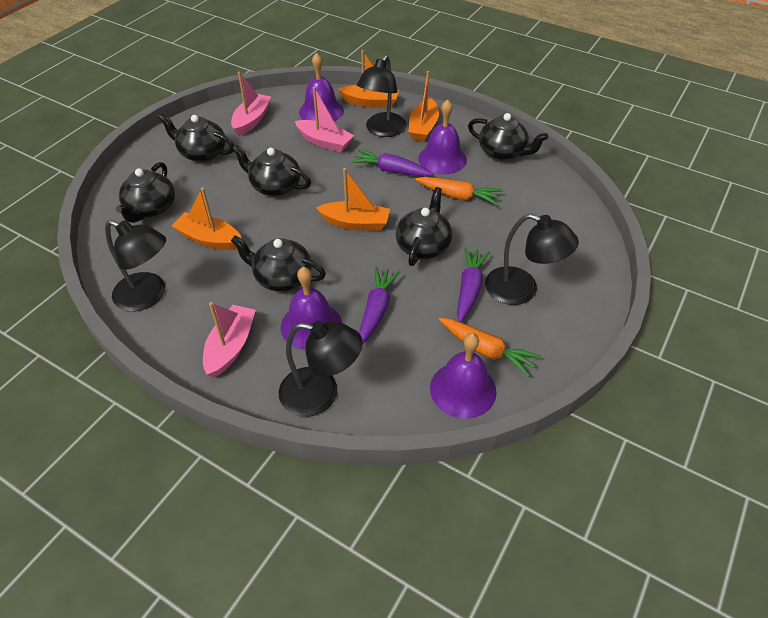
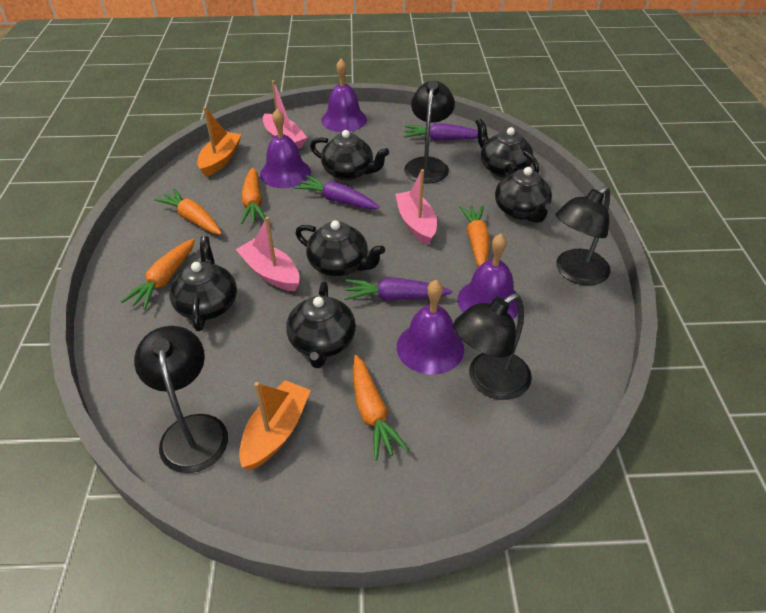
orange boat: [172,188,242,250] [316,168,390,231] [338,50,399,108] [408,71,439,142] = 4 -> [197,107,242,177] [239,380,311,470] = 2
orange carrot: [415,177,502,205] [439,318,541,377] = 2 -> [121,238,195,310] [154,189,222,235] [241,168,265,224] [353,355,409,461] [459,205,489,266] = 5

